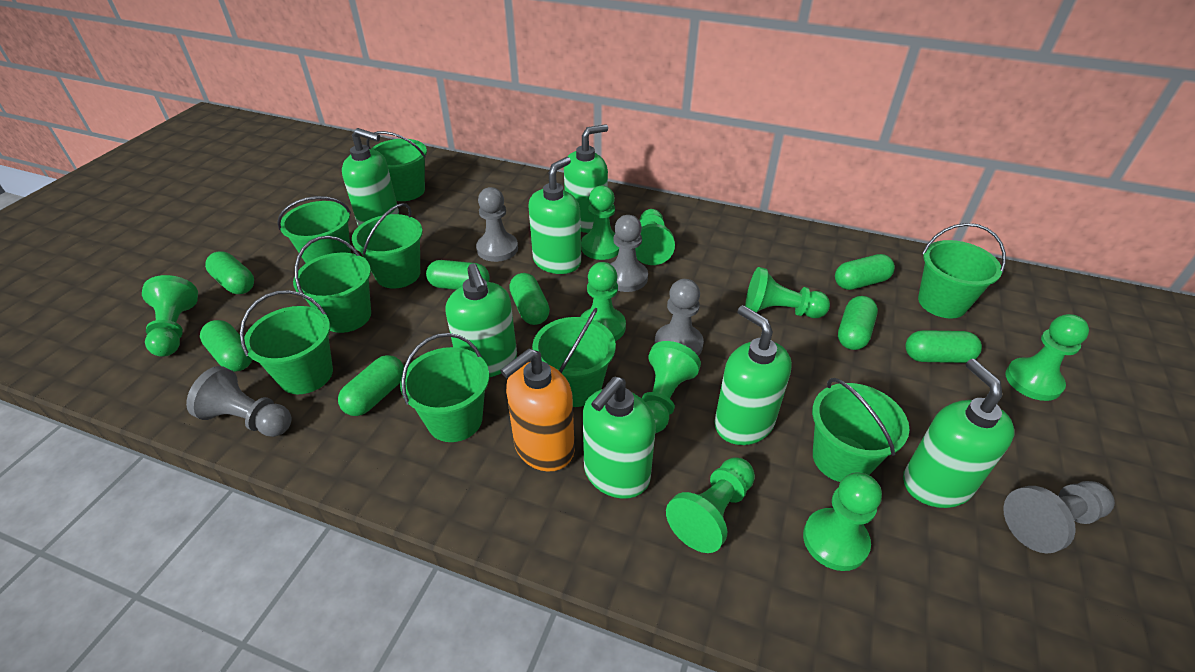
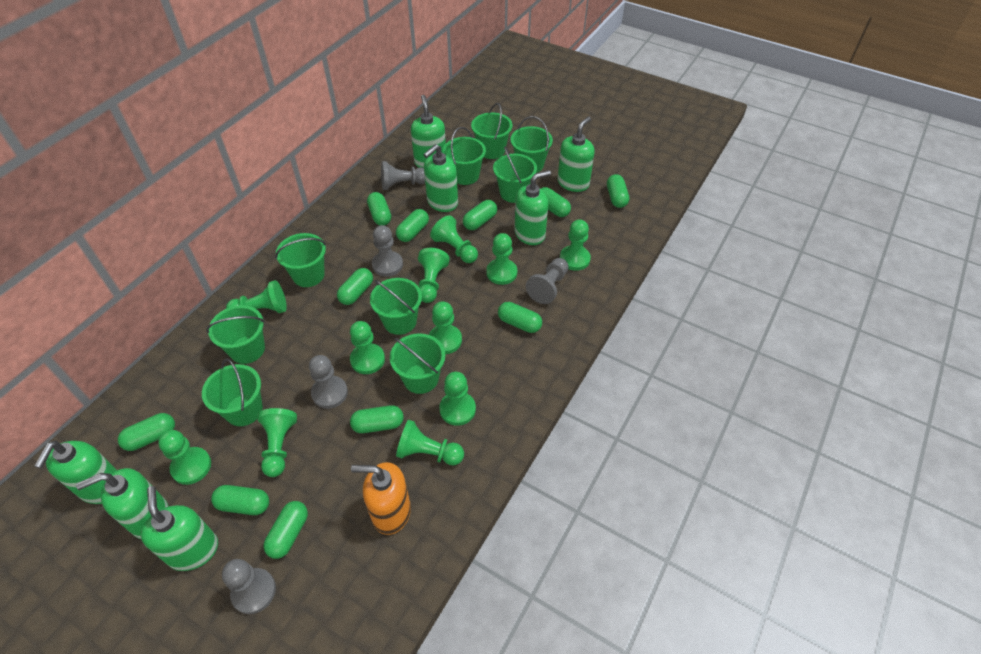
green capsule: [200,320,252,372] [205,251,254,294] [338,355,404,416] [426,260,490,290] [509,273,550,325] [835,254,895,290] [838,296,878,350] [905,330,982,363] = 8 -> [118,413,175,451] [211,485,269,515] [263,501,308,559] [337,268,373,305] [350,405,404,433] [367,192,391,225] [396,209,429,242] [463,200,497,230] [498,302,542,333] [541,187,571,217] [607,174,629,208] = 11
green pawn: [142,275,198,357] [580,262,626,341] [581,186,619,260] [635,209,675,265] [642,341,701,433] [666,457,755,553] [745,267,830,318] [803,472,882,571] [1005,314,1089,401] = 9 -> [158,430,211,485] [226,280,287,313] [257,408,297,477] [350,321,385,374] [396,420,464,465] [418,248,450,303] [429,301,462,354] [430,215,478,263] [439,372,476,426] [486,233,517,285] [560,219,591,271] = 11

